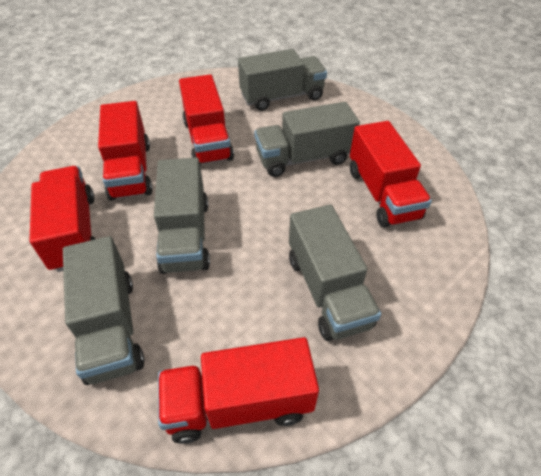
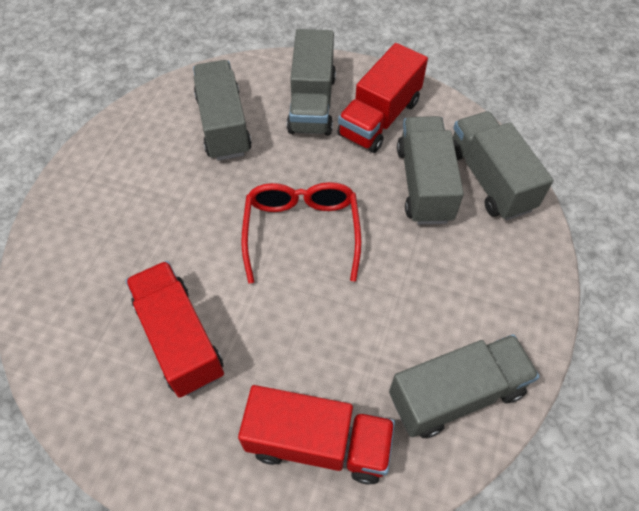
red glasses: none = 0 -> [241,182,361,284] = 1
red truck: [29,166,95,272] [98,101,153,201] [158,337,319,444] [179,74,234,165] [350,121,432,227] = 5 -> [126,261,224,398] [238,385,395,485] [337,43,428,153] = 3

